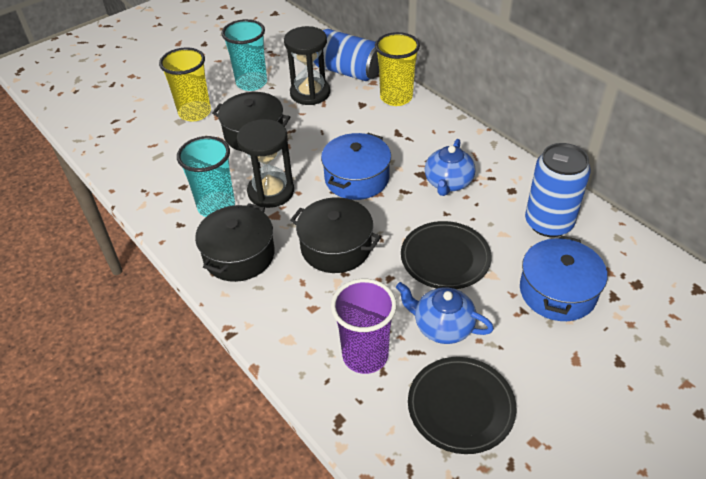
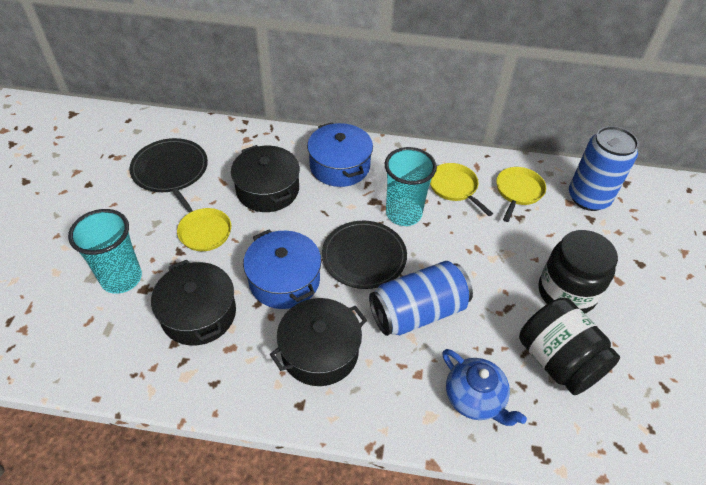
black hourglass: [237,119,294,208] [284,26,330,105] = 2 -> none = 0
black jar: none = 0 -> [519,298,620,395] [539,230,618,313] = 2
blue teapot: [396,282,494,344] [425,139,476,196] = 2 -> [442,349,527,426] = 1
purple cup: [331,279,397,374] = 1 -> none = 0
yellow cup: [159,47,211,122] [375,32,420,106] = 2 -> none = 0
yellow pan: none = 0 -> [172,189,231,251] [430,163,493,216] [496,167,546,222] = 3

